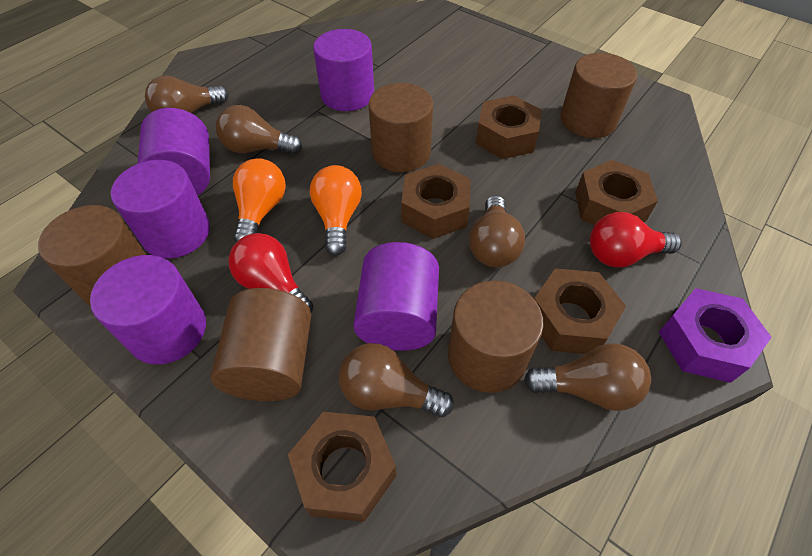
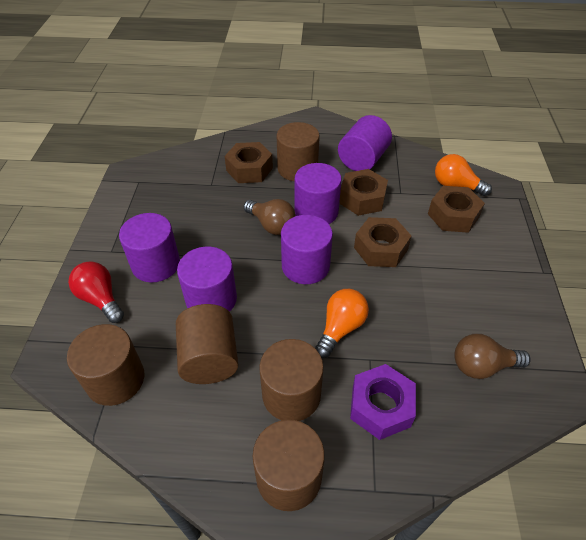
brown light bulb: [145,75,229,113] [216,105,302,154] [339,343,454,417] [469,195,525,267] [524,343,651,411] = 5 -> [244,199,296,235] [454,334,530,379] = 2
brown nut: [288,412,396,522] [401,164,471,239] [476,96,542,159] [534,268,626,354] [575,160,658,225] = 5 -> [225,142,273,183] [339,169,388,216] [354,217,411,267] [428,186,485,233] = 4
red light bulb: [229,233,313,313] [590,212,682,268] = 2 -> [68,261,124,323] = 1

